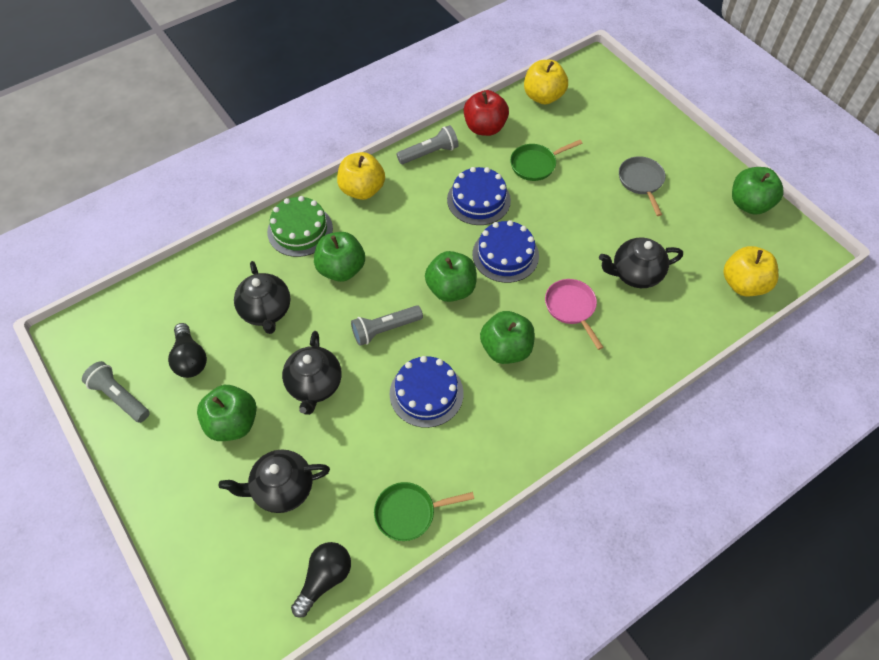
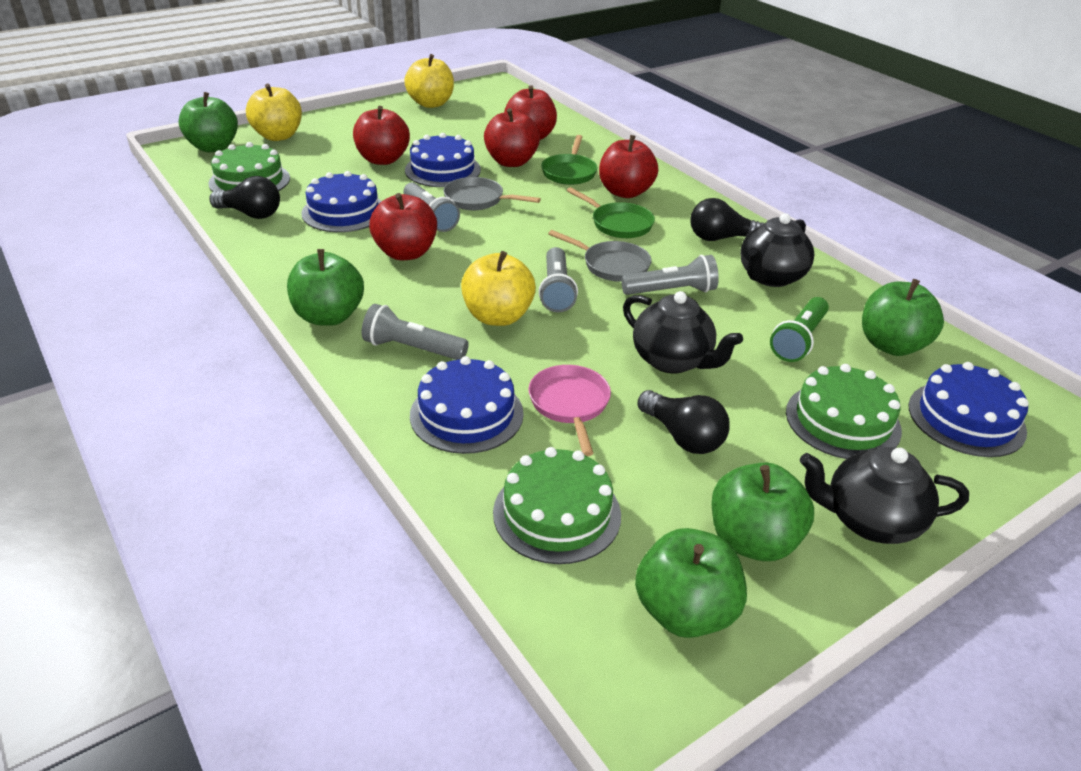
black light bulb: [168,323,207,378] [291,542,351,618] = 2 -> [209,176,280,219] [637,390,730,454] [690,198,764,241] = 3
black teapot: [219,450,330,513] [234,261,290,334] [282,331,342,415] [599,237,683,288] = 4 -> [623,291,743,373] [740,213,814,287] [800,447,969,544] = 3
blue cake: [390,356,463,428] [447,167,511,225] [472,220,539,283] = 3 -> [301,171,382,232] [405,133,481,187] [410,356,524,454] [908,362,1029,457] = 4
green cake: [267,196,333,257] = 1 -> [208,142,290,192] [493,447,621,564] [786,364,902,459] = 3
green flashlight: none = 0 -> [770,297,829,362] = 1
grey flashlight: [82,361,150,423] [351,305,423,346] [396,125,459,164] = 3 -> [362,304,469,360] [403,182,460,232] [539,247,578,312] [621,255,719,295] = 4
grey pan: [619,156,666,216] = 1 -> [443,177,541,210] [548,230,651,282] = 2
red apple: [464,90,509,136] = 1 -> [353,106,410,165] [369,193,437,260] [484,108,540,167] [504,85,557,140] [599,135,658,198] = 5

